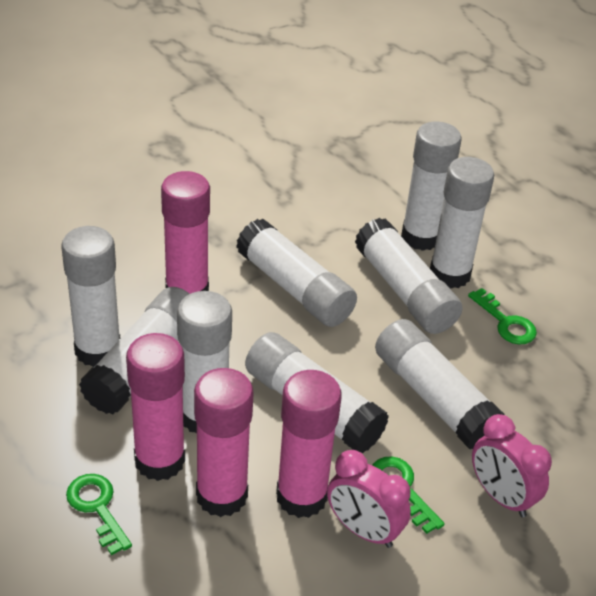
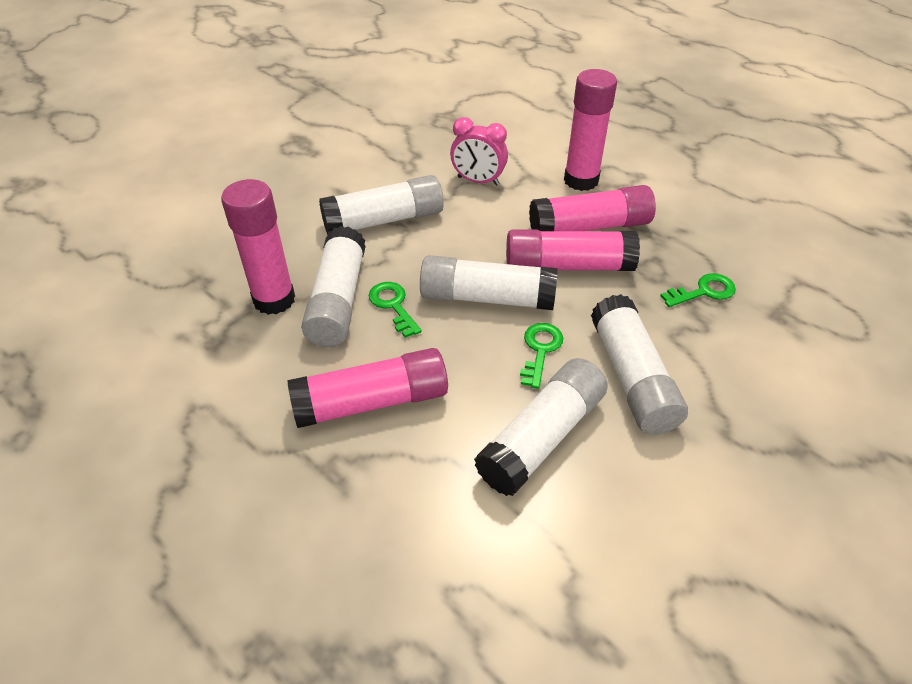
pink clock: [327,450,411,548] [472,414,552,517] = 2 -> [450,117,508,186] = 1
pink glue stick: [126,333,185,481] [161,171,210,294] [194,368,254,517] [276,370,342,518] = 4 -> [221,179,295,315] [287,348,448,428] [506,229,640,271] [529,185,656,231] [564,69,617,191] = 5
white glue stick: [61,226,120,367] [79,287,189,414] [177,291,232,434] [236,219,357,327] [245,332,389,454] [355,218,462,334] [375,319,505,449] [401,121,462,251] [430,157,494,289] = 9 -> [301,226,366,347] [319,175,444,235] [420,255,558,310] [474,358,608,496] [591,294,688,434] = 5

